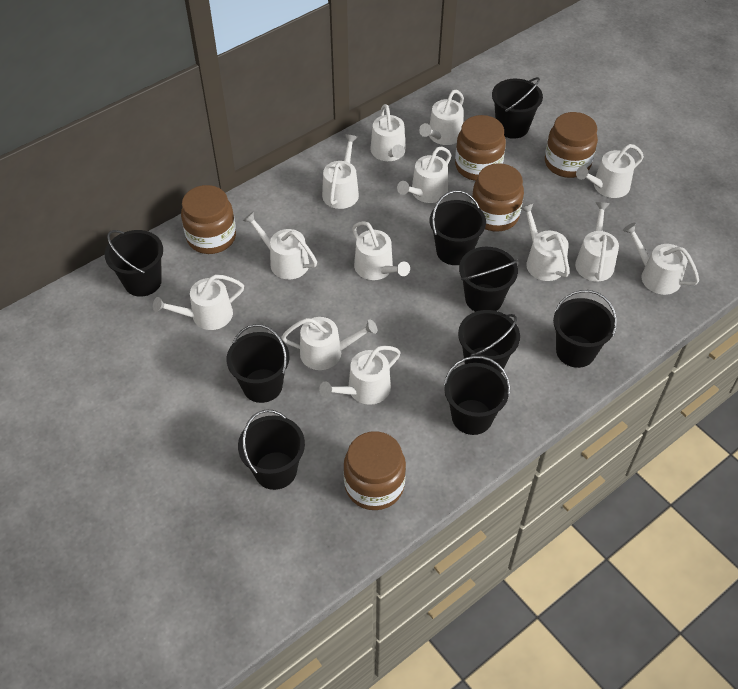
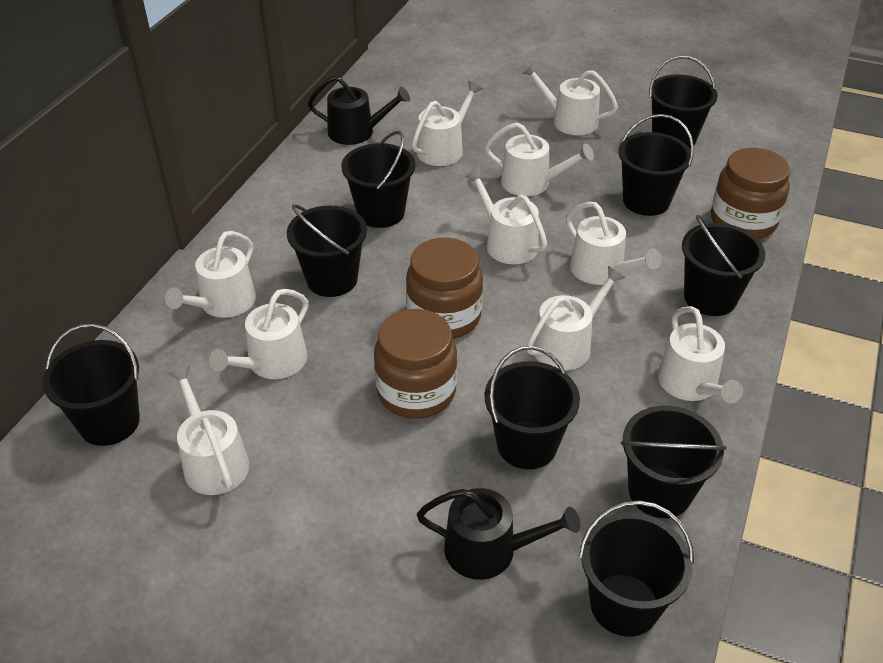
black watering can: none = 0 -> [308,76,410,145] [417,488,580,580] = 2
brown jar: [181,185,236,254] [343,431,406,510] [455,115,506,181] [471,163,524,232] [545,112,598,178] = 5 -> [374,309,457,419] [406,238,483,339] [711,148,790,239] = 3
white watering can: [153,275,244,330] [243,211,317,279] [281,317,377,370] [319,345,401,405] [322,134,359,209] [352,221,410,280] [370,104,406,161] [397,146,451,203] [419,90,464,145] [521,203,570,281] [575,202,619,281] [576,144,644,198] [623,223,699,295] = 13 -> [165,231,256,318] [168,366,249,495] [209,289,308,379] [412,81,483,166] [465,168,547,264] [485,122,594,196] [521,62,618,135] [526,266,625,371] [566,202,662,285] [658,306,743,403] = 10

